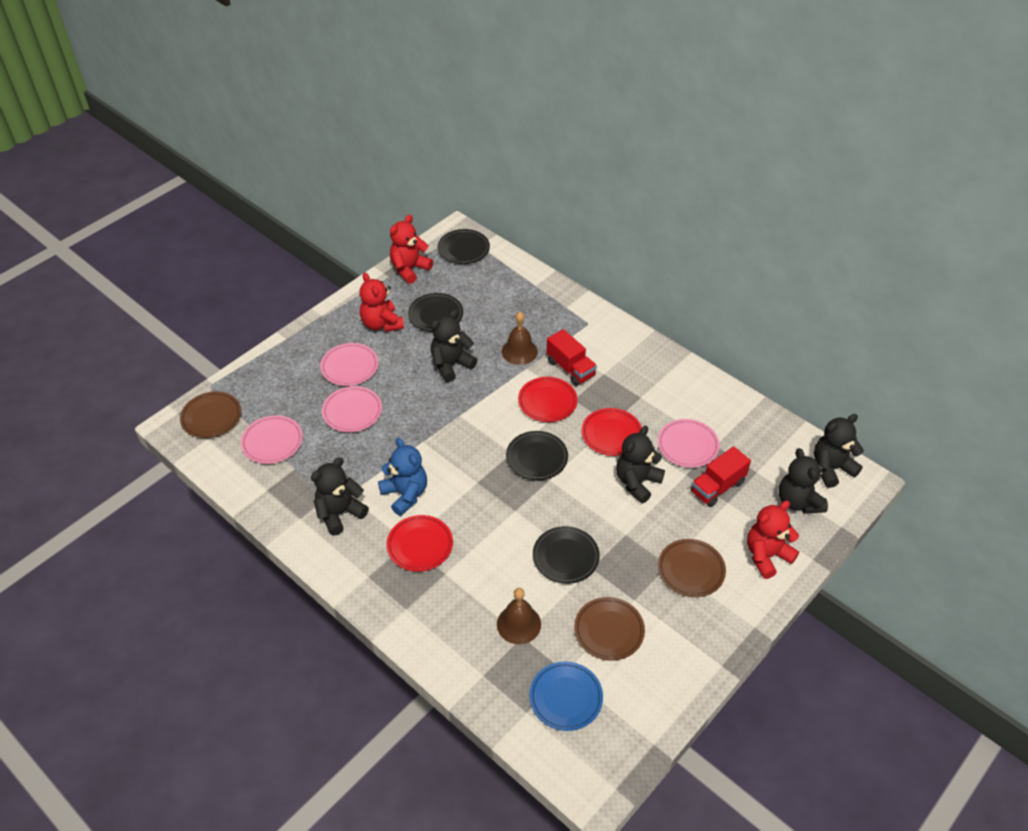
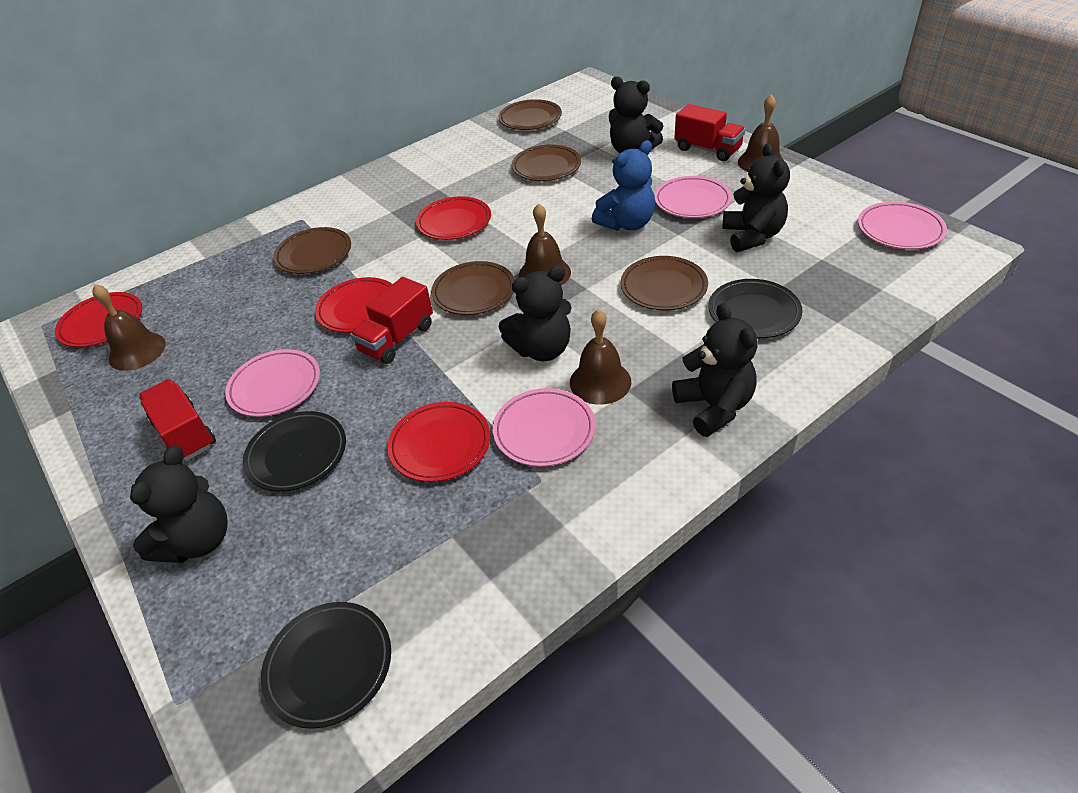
black plate: [408,293,463,332] [438,229,490,264] [506,431,568,480] [533,526,600,584] = 4 -> [243,411,346,492] [261,602,391,729] [708,279,802,338] = 3
blue plate: [529,661,603,731] = 1 -> none = 0
brown bell: [497,588,541,644] [502,312,538,365] = 2 -> [92,284,166,371] [519,203,571,285] [570,309,631,405] [738,94,784,172] = 4
brown plate: [180,392,241,438] [574,597,645,661] [658,539,726,597] = 3 -> [273,227,351,274] [431,261,515,315] [499,99,562,130] [512,144,581,181] [621,256,708,311] = 5
red plate: [386,515,453,571] [518,377,578,422] [582,408,642,456] = 3 -> [55,292,142,347] [315,277,392,333] [387,402,490,482] [416,197,491,240] = 4
red teddy bear: [359,273,404,332] [390,215,433,284] [747,501,799,579] = 3 -> none = 0
red truck: [546,329,597,386] [691,446,751,507] = 2 -> [139,379,216,462] [350,277,433,364] [674,104,745,161] = 3

